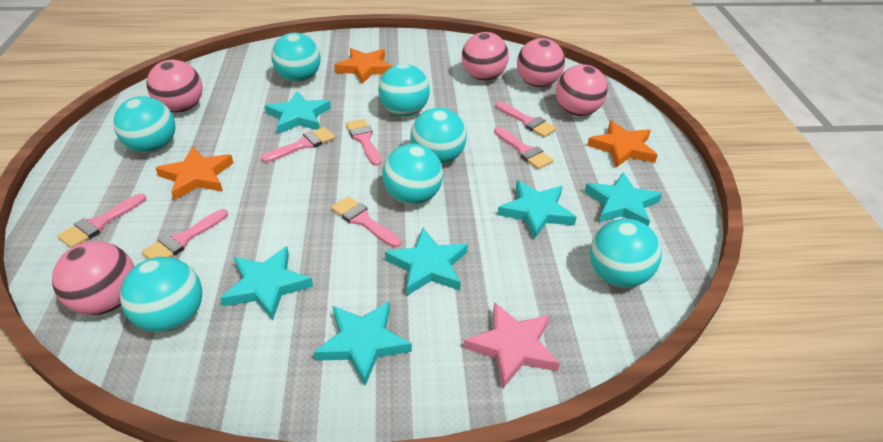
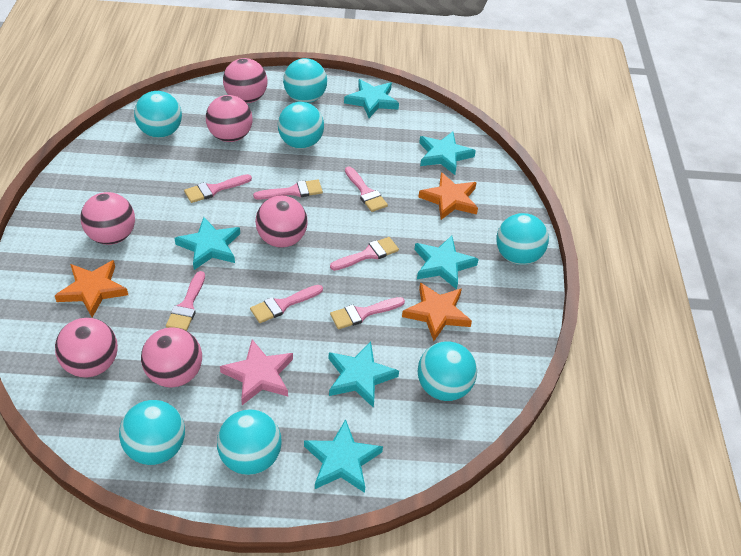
pink ball: [52,241,135,315] [147,60,203,113] [462,32,509,81] [517,38,565,87] [556,64,608,116] = 5 -> [55,318,118,377] [80,192,135,245] [141,327,202,388] [206,95,252,142] [223,58,267,103] [255,196,308,248] = 6

